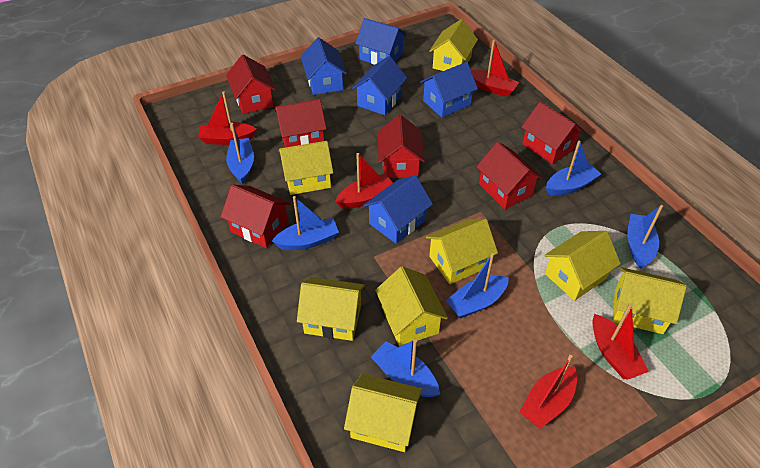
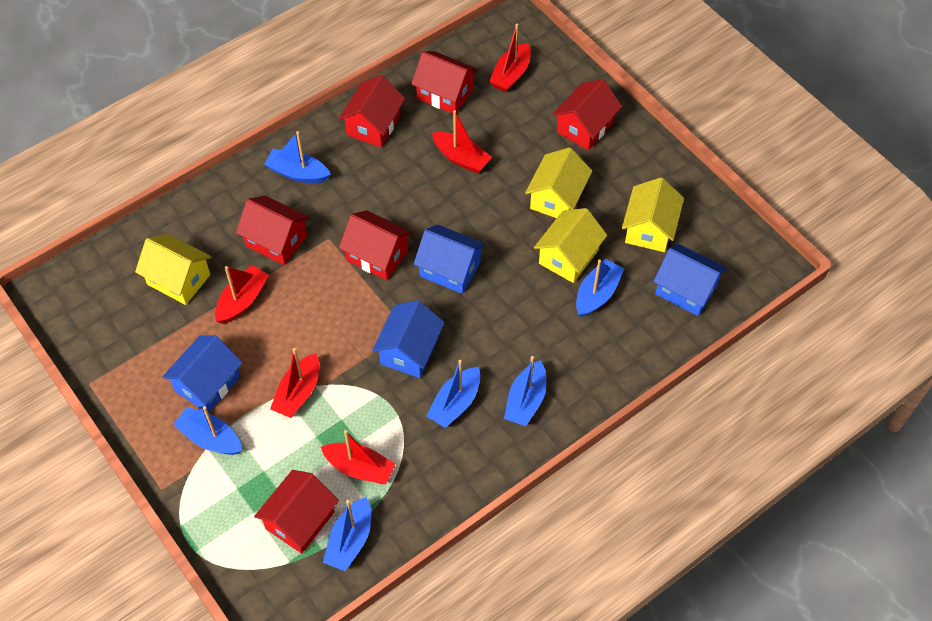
blue house: [301,38,347,95] [352,56,407,115] [355,18,407,65] [363,175,433,244] [420,62,478,117] = 5 -> [162,335,242,413] [372,300,445,378] [414,224,486,294] [653,244,727,316] = 4
yellow house: [279,141,333,195] [297,277,365,341] [344,374,423,452] [375,266,448,346] [426,219,498,284] [429,19,478,71] [544,231,621,301] [612,267,687,334] = 8 -> [135,234,211,305] [525,147,592,218] [534,208,607,283] [622,177,684,252] = 4

